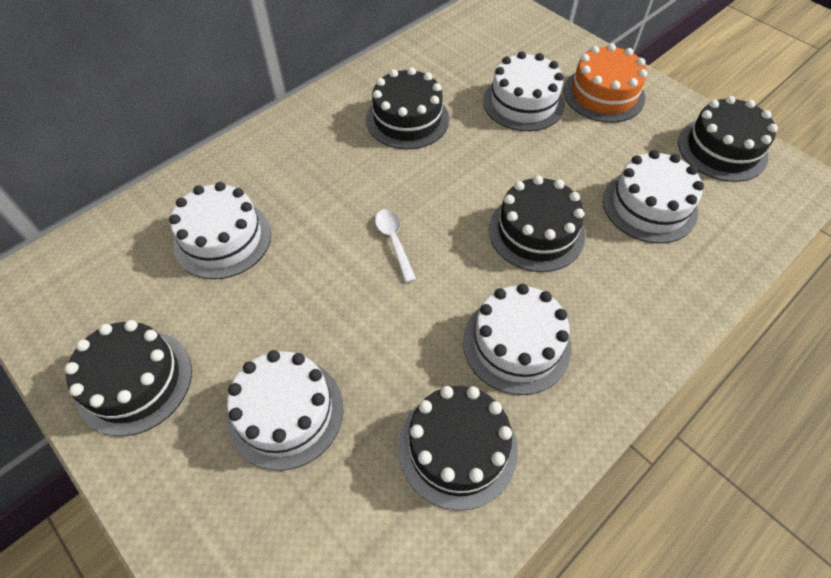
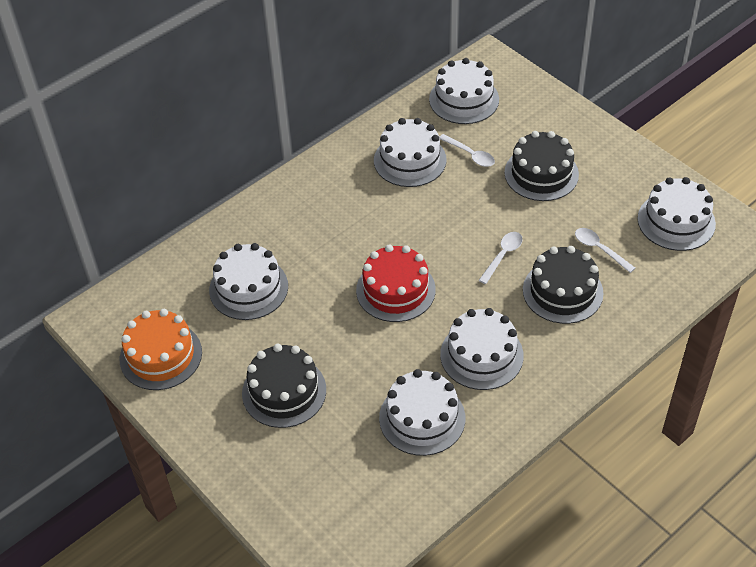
black cake: [64,320,192,436] [366,67,449,150] [398,386,518,510] [489,176,585,272] [678,96,778,182] = 5 -> [242,344,326,428] [504,131,579,201] [523,246,603,324] = 3
red cake: none = 0 -> [356,244,436,322] = 1
white cake: [169,182,271,279] [227,350,344,471] [463,284,571,395] [483,51,565,131] [603,150,704,243] = 5 -> [209,243,288,320] [374,118,447,187] [379,369,465,456] [429,58,499,124] [440,308,524,390] [638,177,716,251] = 6
white spoon: [375,209,416,283] = 1 -> [440,134,495,167] [479,232,523,284] [575,228,635,273] = 3

